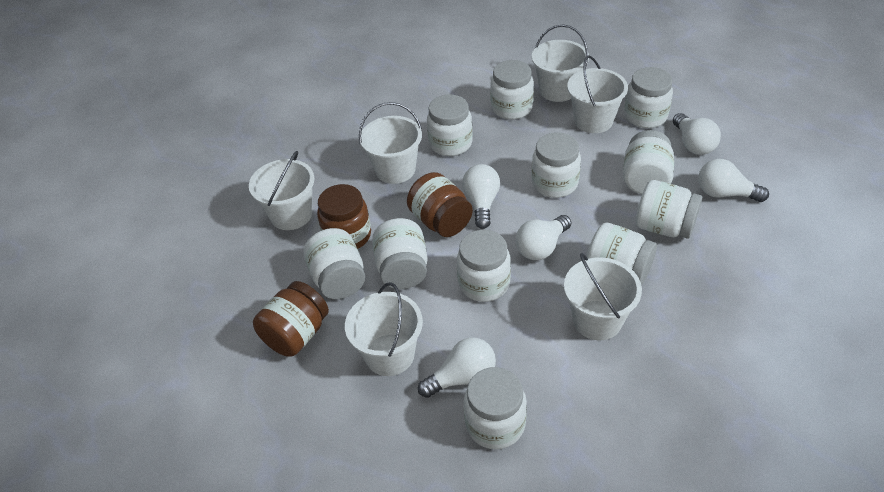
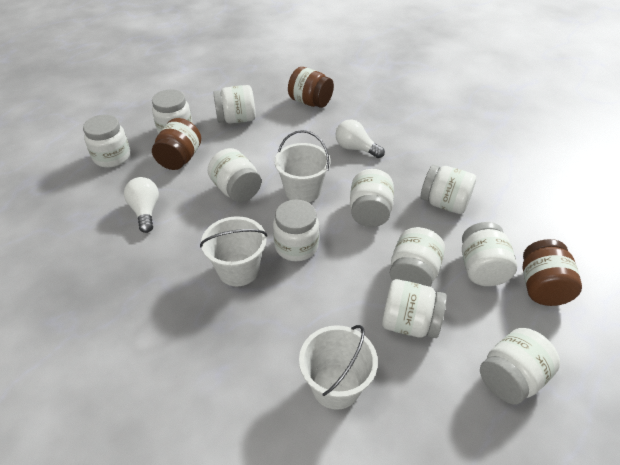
white bucket: [249,151,314,230] [345,282,423,376] [359,102,422,184] [532,25,589,102] [564,253,642,340] [567,55,628,133] = 6 -> [200,216,267,286] [274,130,330,203] [299,325,378,410] = 3
white light bulb: [418,337,496,398] [462,164,500,229] [516,215,571,260] [673,113,721,155] [698,159,769,202] = 5 -> [124,177,159,233] [335,119,385,158] = 2

